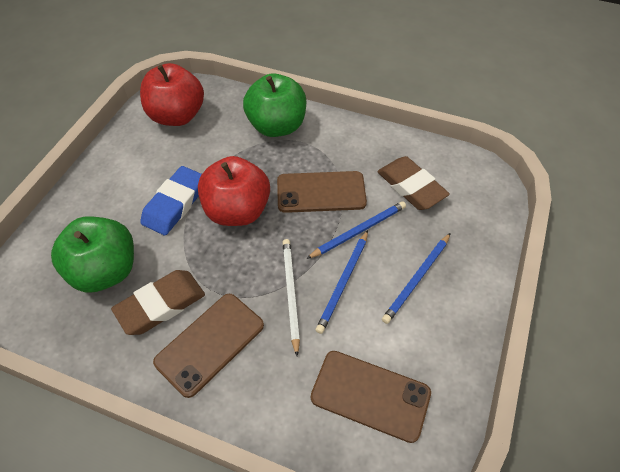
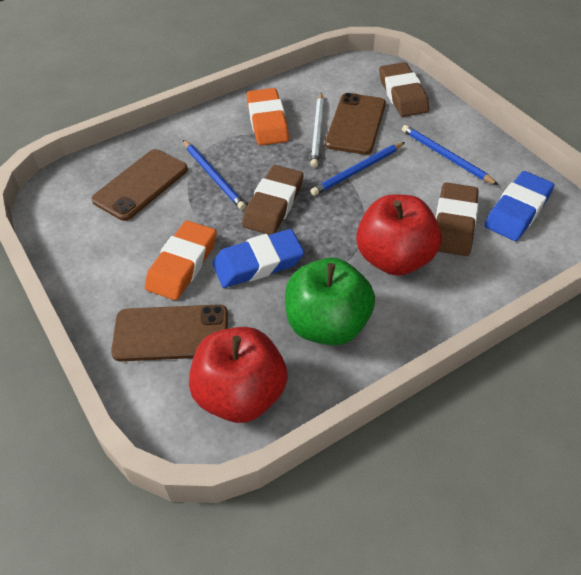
blue eraser: [140,166,202,235] = 1 -> [212,229,304,288] [485,171,554,241] = 2
brown eraser: [111,270,205,335] [377,156,450,210] = 2 -> [242,165,304,235] [379,62,429,117] [436,182,479,256] = 3
green apple: [51,217,134,293] [243,73,306,137] = 2 -> [285,258,375,346] = 1
orange eraser: none = 0 -> [145,220,217,300] [247,88,289,146] = 2

